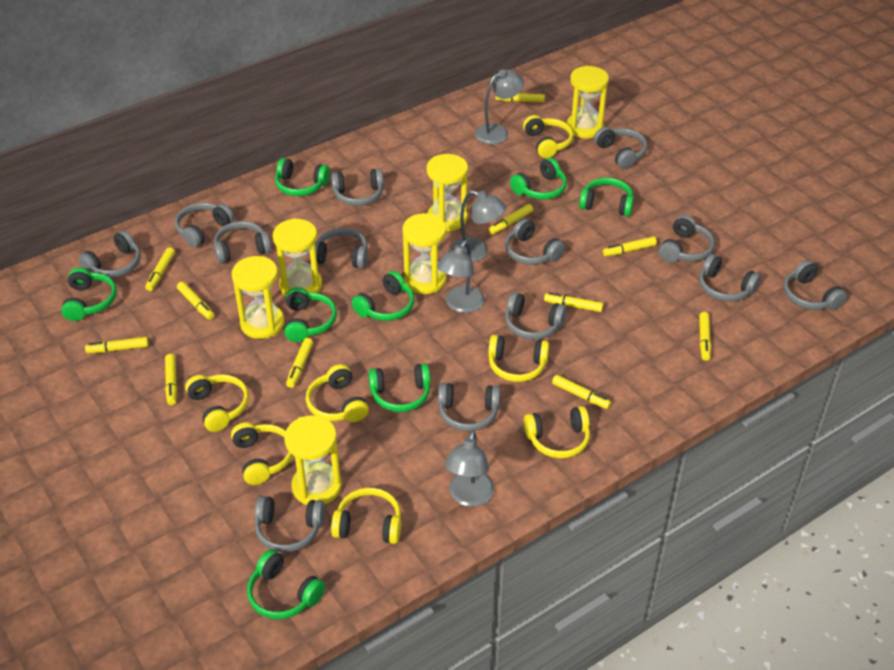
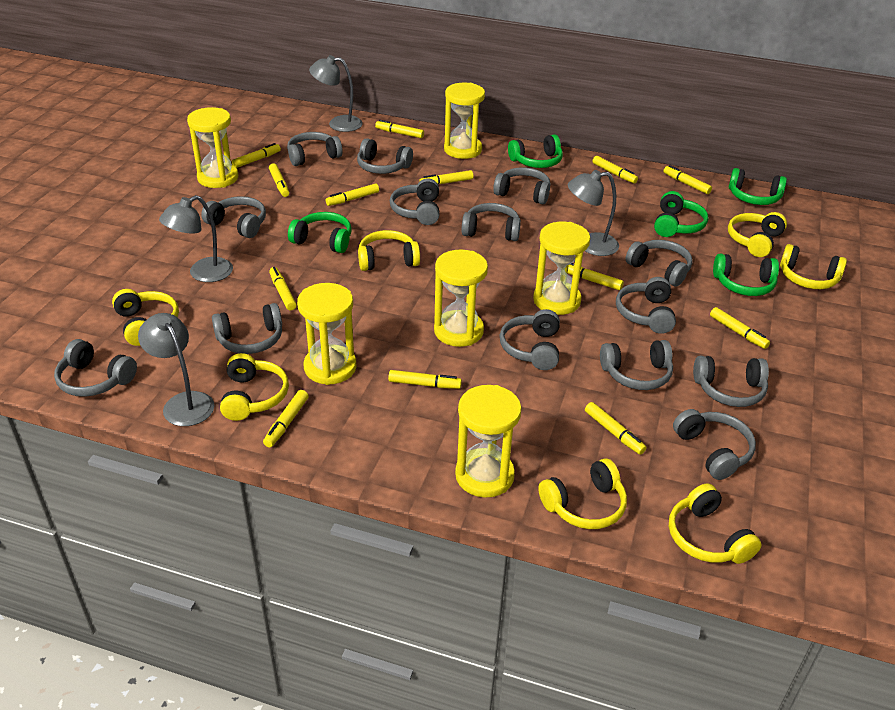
green headphones: [61,267,117,321] [247,549,325,619] [275,158,330,196] [284,287,337,342] [352,271,414,321] [368,363,431,412] [510,158,567,200] [579,177,634,217] = 8 -> [288,212,351,253] [508,134,563,168] [654,191,708,237] [713,254,779,296] [729,168,787,205] = 5
grey headphones: [79,230,141,278] [175,203,234,248] [214,221,271,264] [255,496,325,552] [315,228,368,269] [331,169,384,206] [438,383,500,431] [505,218,565,265] [505,292,567,340] [594,127,648,169] [659,215,715,262] [699,254,761,302] [783,260,847,310] = 13 -> [54,339,137,397] [201,196,266,238] [212,303,282,354] [287,132,342,166] [357,138,413,174] [390,178,439,225] [462,203,521,241] [493,167,550,204] [499,309,560,370] [600,340,673,390] [616,277,676,334] [626,240,693,287] [673,409,756,480] [693,356,769,407] = 14
yellow marker: [85,337,148,353] [145,247,175,291] [165,354,177,405] [177,282,215,320] [286,338,313,388] [489,204,533,234] [496,93,545,102] [544,293,603,312] [552,375,611,409] [603,236,657,256] [699,312,711,361] = 11 -> [232,143,281,168] [263,390,309,447] [269,163,289,197] [269,267,297,310] [326,183,379,206] [375,120,424,138] [388,370,462,389] [419,170,473,184] [568,263,624,290] [585,402,646,455] [592,156,638,183] [663,165,712,194] [710,307,770,349] = 13

